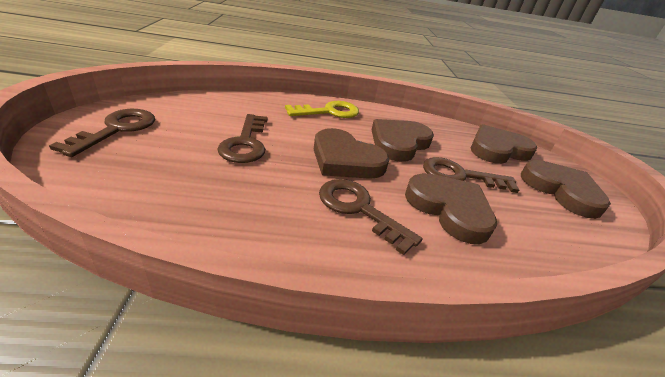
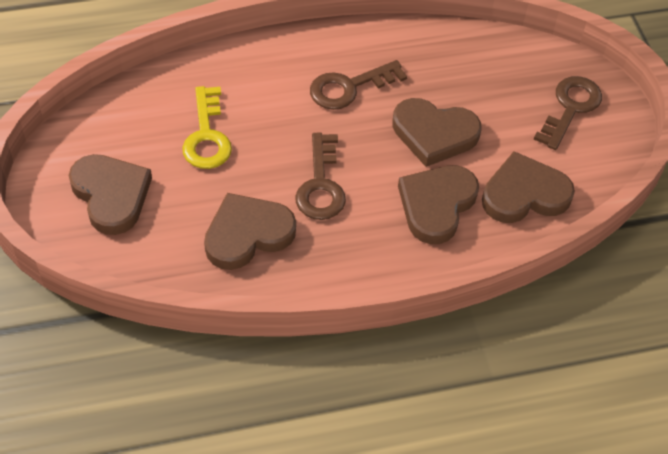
brown key: [49,109,155,157] [217,114,268,163] [319,179,423,255] [423,157,519,193] = 4 -> [295,133,346,220] [310,60,407,110] [534,76,602,150] = 3

